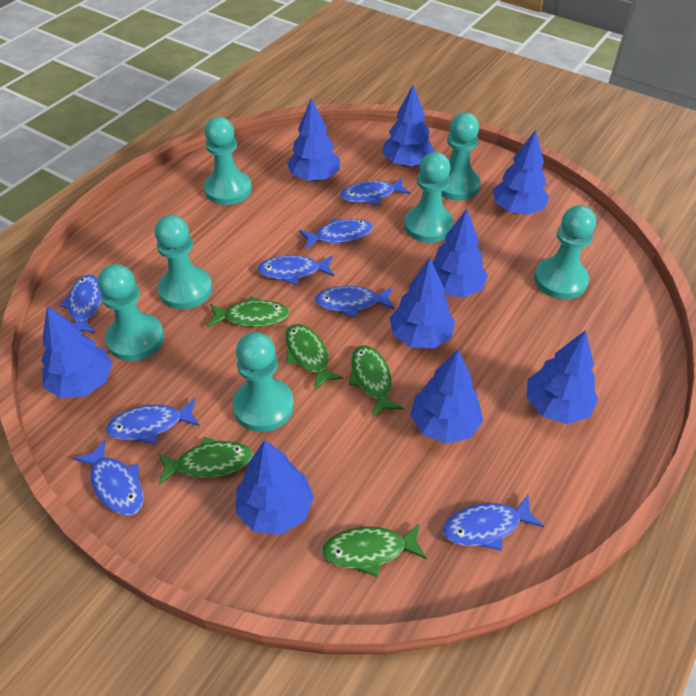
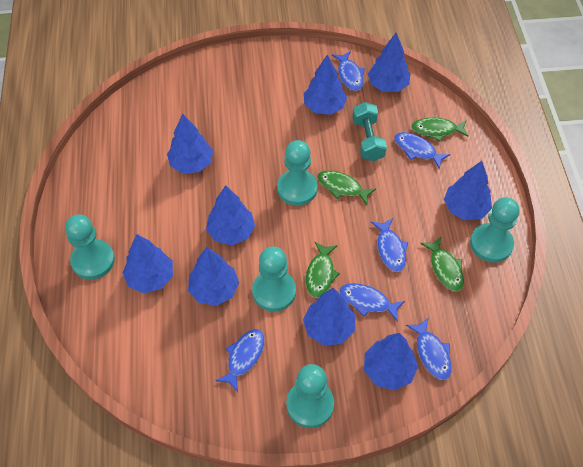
blue fish: [60,275,101,333] [73,439,143,516] [106,398,200,444] [257,255,334,285] [299,218,373,249] [314,286,395,317] [340,178,410,205] [443,495,544,551] = 8 -> [215,329,265,392] [332,51,365,91] [340,283,405,321] [371,218,408,272] [394,132,450,169] [406,317,452,380] = 6
green fish: [158,437,253,484] [208,296,290,327] [285,324,343,391] [322,523,427,577] [348,346,404,417] = 5 -> [306,242,340,298] [317,170,376,205] [411,117,469,142] [420,236,464,291] = 4
turquoise dumbbell: none = 0 -> [352,102,387,161] = 1
turquoise pawn: [98,264,164,361] [155,215,212,309] [204,117,252,205] [233,332,294,432] [404,152,454,243] [441,112,481,201] [534,205,596,299] = 7 -> [65,214,115,280] [252,246,296,312] [277,140,318,206] [286,364,334,428] [470,197,519,263] = 5

